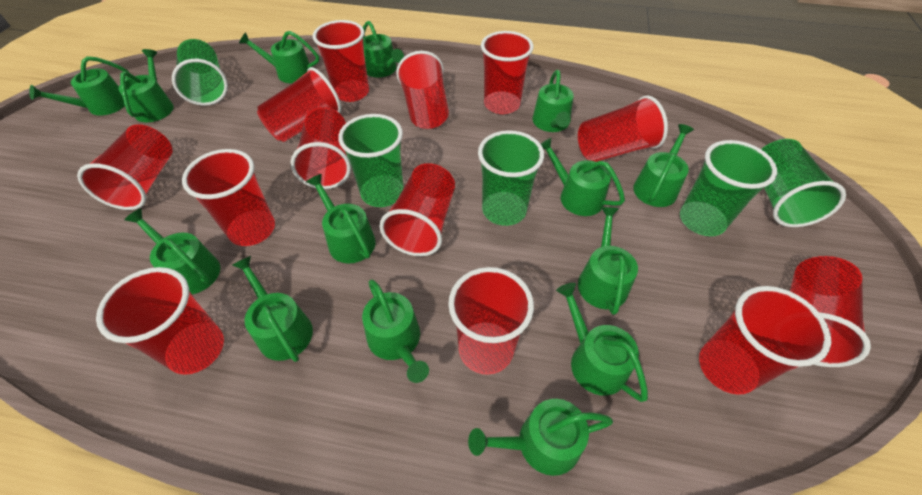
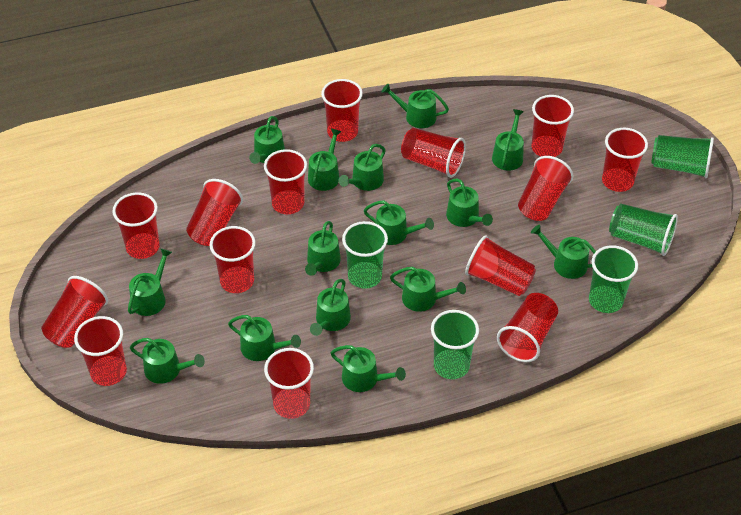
green watering can: [29,56,130,115] [119,49,174,122] [124,209,220,294] [232,256,313,362] [239,31,319,83] [306,174,376,264] [362,279,429,383] [363,21,404,77] [468,399,613,476] [533,70,574,132] [541,138,625,216] [556,283,648,402] [578,207,638,315] [633,124,694,207] = 14 -> [128,248,172,316] [130,338,205,384] [228,315,301,361] [249,116,285,164] [305,221,341,276] [308,129,342,191] [310,279,351,336] [330,345,406,392] [339,144,386,191] [364,200,434,245] [381,84,449,128] [390,267,466,312] [446,179,493,227] [492,109,524,171] [531,225,596,279] = 15
red cup: [77,124,173,210] [96,267,224,375] [182,149,275,246] [257,67,341,142] [291,107,351,189] [313,20,369,102] [380,163,455,256] [396,51,449,129] [448,267,534,375] [481,31,534,114] [578,96,668,162] [699,286,832,395] [790,256,871,367] = 13 -> [41,276,108,348] [74,316,127,386] [112,192,160,259] [186,179,243,246] [210,226,256,293] [264,149,307,214] [264,348,314,419] [321,79,363,142] [401,128,466,178] [465,235,536,296] [497,293,558,362] [518,156,573,221] [531,95,574,157] [602,128,648,192] = 14

